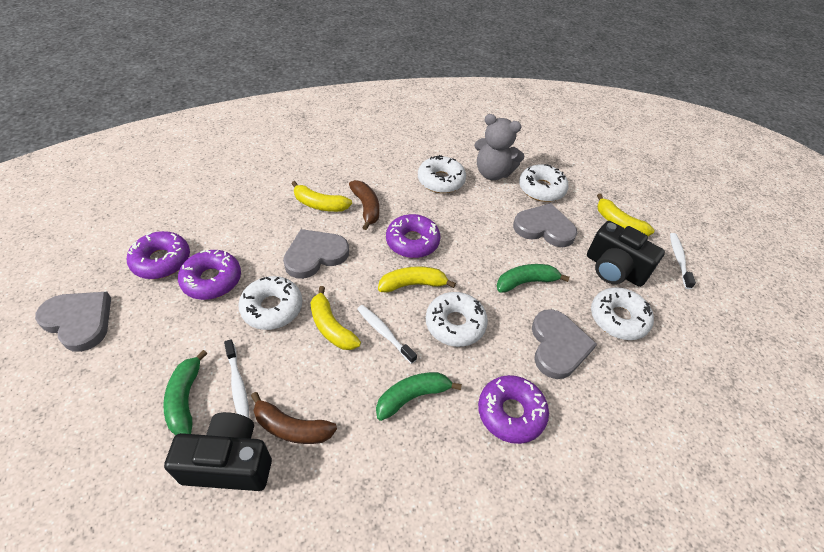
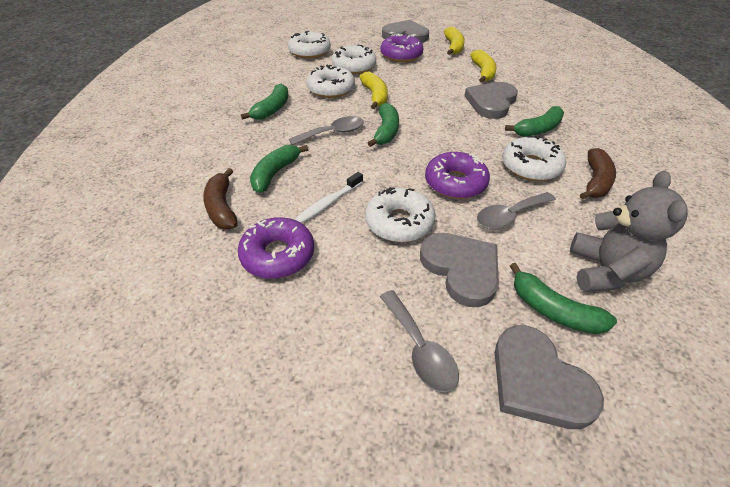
black camera: [164,412,272,491] [587,221,665,287] = 2 -> none = 0
green banana: [163,350,208,435] [376,372,462,421] [496,264,569,293] = 3 -> [241,84,289,120] [250,145,309,193] [368,103,399,147] [505,106,564,137] [510,263,617,334] = 5
grey spoon: none = 0 -> [289,116,364,145] [380,290,459,392] [477,192,556,229] = 3
purple donut: [127,231,190,279] [178,250,241,300] [386,214,441,258] [478,375,549,444] = 4 -> [238,217,314,279] [380,34,424,62] [425,152,490,199] = 3
white toothbrush: [224,339,250,418] [357,305,417,364] [670,233,696,289] = 3 -> [294,172,363,223] = 1
yellow banana: [291,181,352,212] [311,286,361,350] [378,266,456,293] [597,194,655,236] = 4 -> [360,72,388,109] [444,27,465,55] [470,50,496,82] = 3

